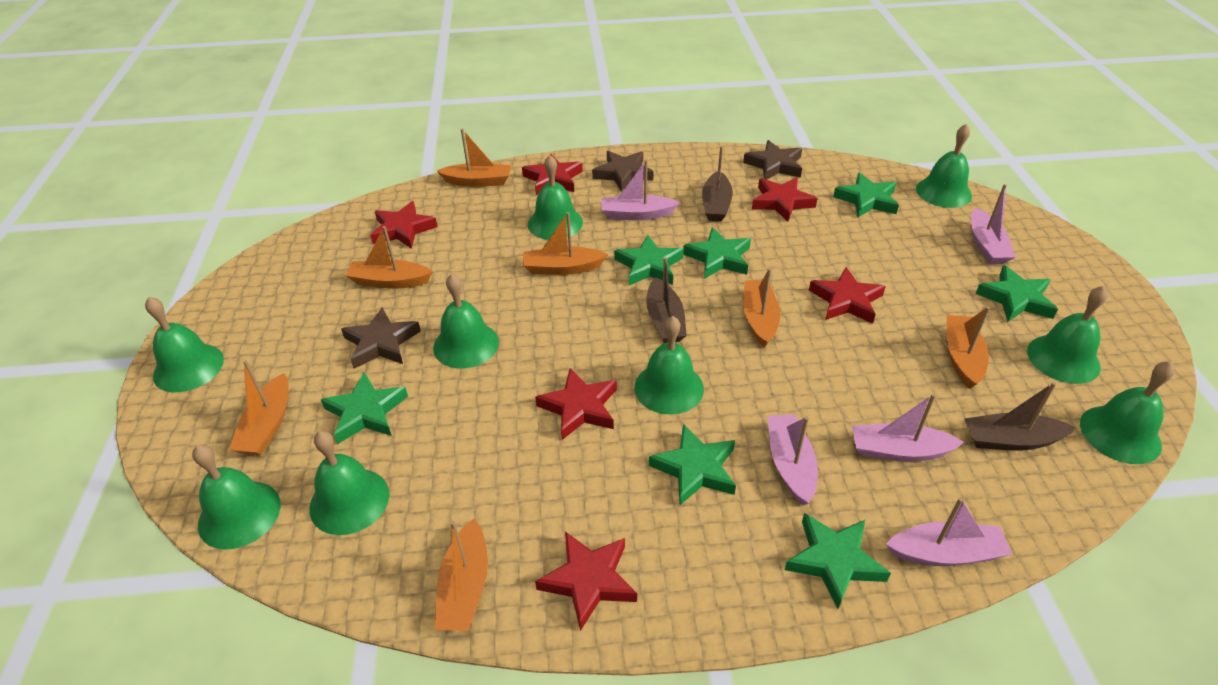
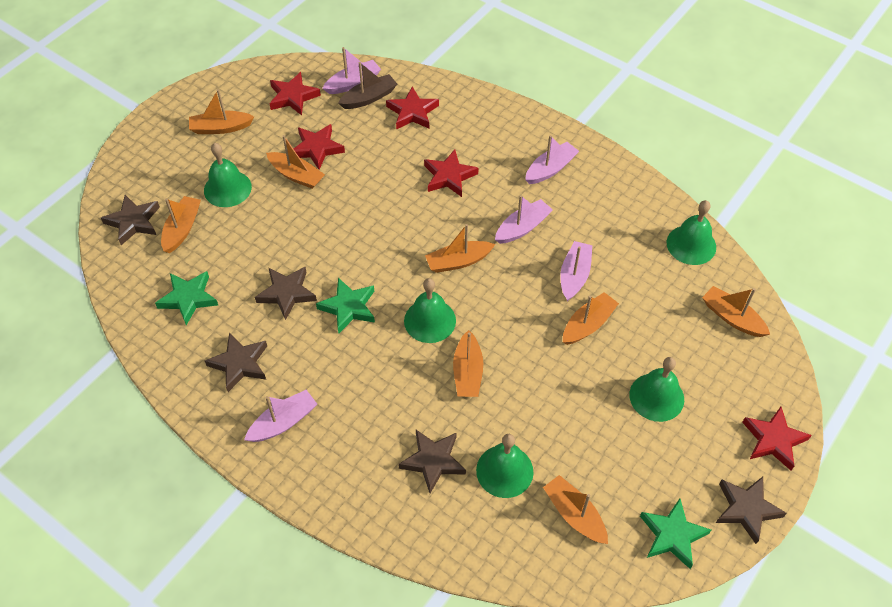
brown boat: [646,257,687,343] [702,146,733,221] [965,382,1076,451] = 3 -> [338,62,397,109] = 1
brown star: [341,307,421,369] [592,151,654,192] [743,140,802,180] = 3 -> [101,195,160,245] [205,333,267,392] [255,267,317,320] [398,430,466,493] [716,477,787,544] = 5
green bell: [145,297,224,392] [192,445,281,550] [309,431,389,535] [433,274,499,368] [528,155,583,240] [634,316,704,415] [916,124,972,208] [1027,286,1108,384] [1080,361,1175,464] = 9 -> [204,143,252,207] [404,278,456,343] [476,434,533,498] [629,357,684,422] [667,200,716,265] = 5
green star: [321,372,408,444] [614,235,684,285] [649,424,736,505] [683,227,751,279] [785,513,891,609] [833,173,899,218] [975,265,1058,322] = 7 -> [155,271,218,325] [316,278,375,333] [640,499,711,569] = 3
orange boat: [229,360,289,455] [345,226,432,288] [435,519,488,631] [437,129,511,187] [523,212,608,275] [743,268,780,348] [947,306,990,389] = 7 -> [161,196,201,253] [189,89,254,134] [266,135,325,189] [425,224,495,273] [453,330,483,397] [543,475,608,544] [563,292,619,345] [702,286,770,337] = 8
red star: [370,201,438,249] [522,154,583,195] [535,368,617,440] [535,532,637,631] [752,178,818,222] [809,267,886,324] = 6 -> [269,72,321,115] [293,124,345,170] [386,87,439,129] [424,150,479,197] [742,407,812,470] = 5

